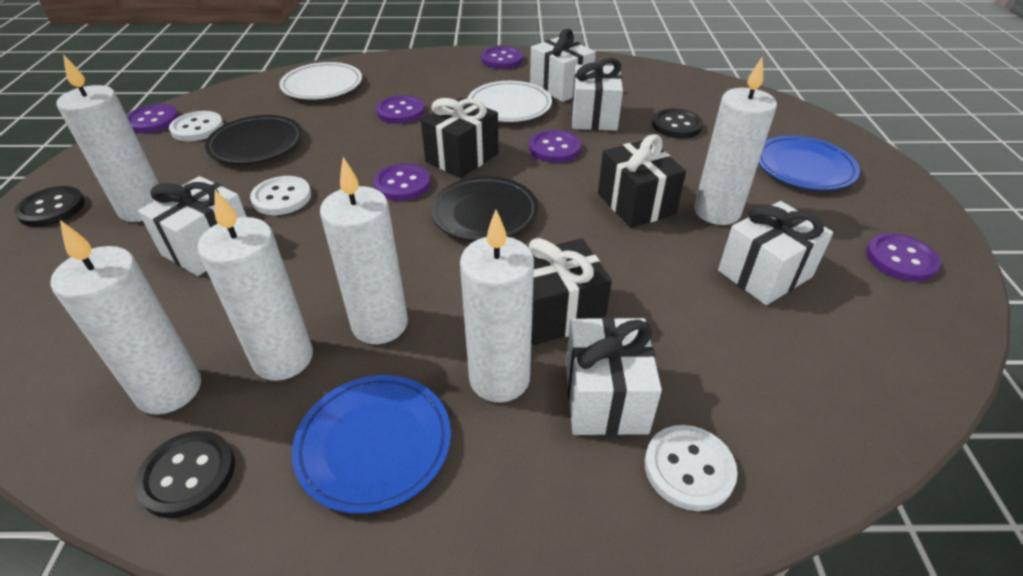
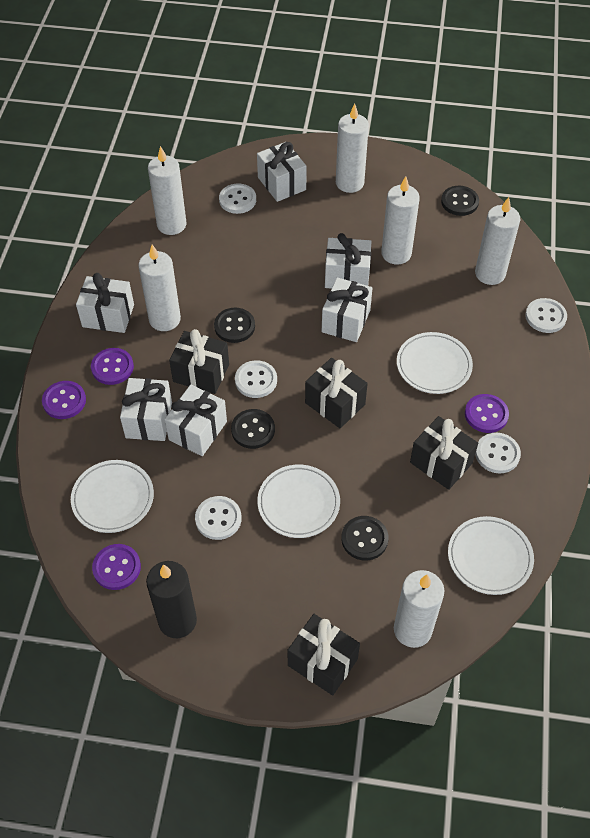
black button: [14,186,85,227] [135,431,235,518] [652,108,703,138] = 3 -> [214,308,255,343] [231,409,275,449] [341,516,389,560] [441,186,479,216] = 4
black candle: none = 0 -> [146,561,197,638] = 1
black gift: [421,98,499,178] [529,238,612,345] [598,134,686,228] = 3 -> [169,329,229,394] [287,614,360,695] [305,358,368,428] [410,416,478,490] = 4
black plate: [205,115,303,164] [431,176,538,242] = 2 -> none = 0
blue plate: [292,375,451,514] [759,136,860,190] = 2 -> none = 0
purple button: [126,104,179,133] [374,163,431,201] [376,95,425,124] [481,46,523,69] [529,130,581,163] [866,233,941,282] = 6 -> [42,381,86,419] [91,348,134,385] [92,544,141,590] [465,394,509,433] = 4
white button: [169,111,224,141] [250,176,311,215] [645,425,738,511] = 3 -> [195,496,242,540] [219,184,256,214] [235,360,277,398] [475,433,521,473] [525,298,567,333] = 5
white gift: [138,176,247,276] [530,29,596,102] [566,317,662,436] [572,58,623,131] [718,201,833,305] = 5 -> [76,273,134,333] [120,378,172,441] [165,385,227,456] [257,142,307,202] [322,277,373,342] [325,233,371,288] = 6
white plate: [279,62,362,100] [467,81,552,122] = 2 -> [71,460,154,533] [257,465,340,538] [397,332,473,394] [448,516,534,595] = 4

